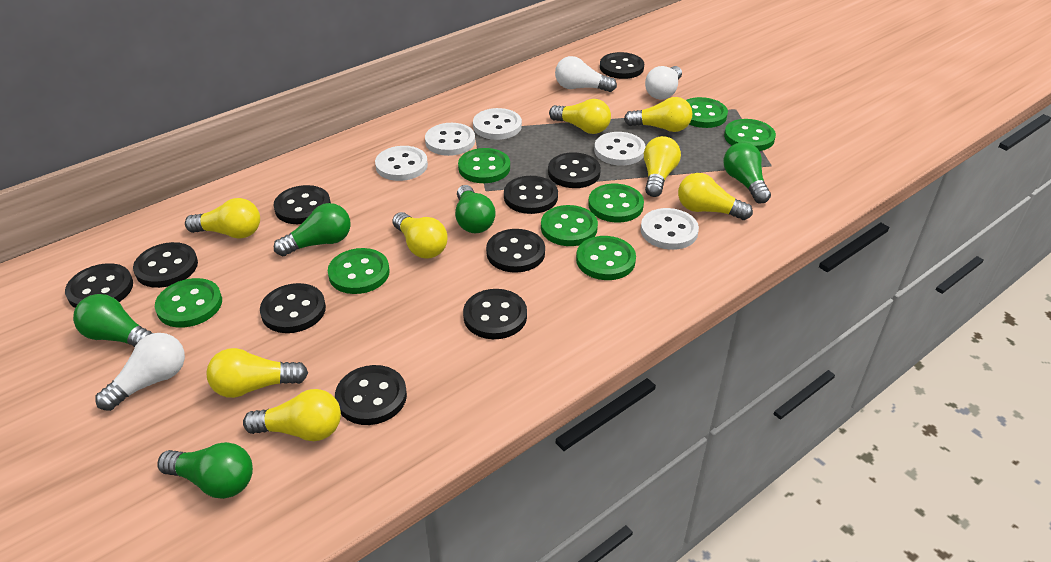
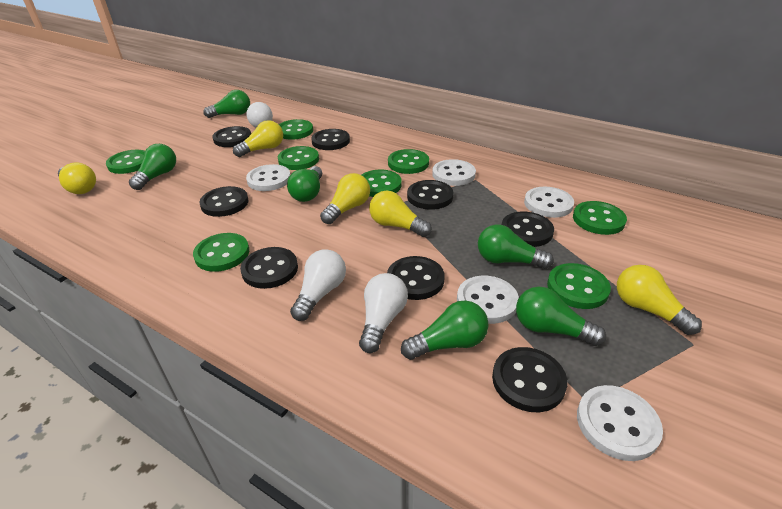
black button: [65,263,133,308] [133,242,198,288] [260,283,326,333] [273,185,331,224] [335,365,407,425] [463,289,527,339] [486,229,545,273] [504,176,558,214] [548,152,601,188] [600,52,644,79] = 10 -> [200,186,249,217] [212,126,251,147] [240,247,298,289] [311,129,350,150] [387,256,444,300] [407,180,454,210] [492,347,567,412] [502,212,554,247] = 8
green light bulb: [73,294,152,347] [157,442,253,499] [274,203,351,256] [455,185,496,233] [723,142,771,203] = 5 -> [129,144,176,190] [203,90,250,118] [287,166,322,202] [401,301,489,360] [478,225,554,269] [516,287,606,346] = 6
yellow light bulb: [185,198,260,239] [206,348,308,398] [243,389,341,441] [392,212,448,259] [549,99,611,134] [624,97,692,132] [644,136,681,197] [678,173,753,220] = 8 -> [58,162,96,194] [233,120,283,157] [320,173,370,224] [369,191,432,237] [617,265,702,335] = 5

